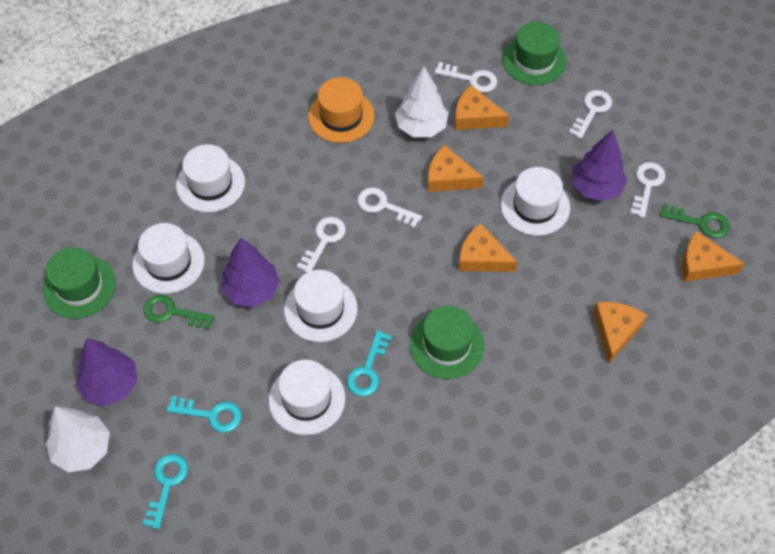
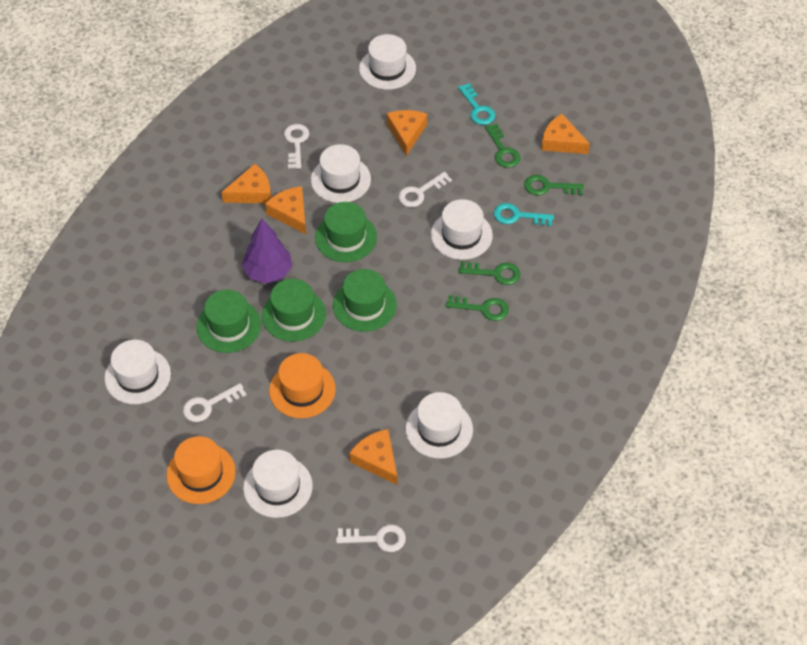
green hat: [43,247,116,319] [410,306,484,379] [502,22,567,85] = 3 -> [197,290,261,353] [262,279,326,342] [315,202,377,262] [333,269,397,332] = 4
green key: [143,295,215,330] [660,203,730,238] = 2 -> [446,295,509,321] [458,261,521,285] [485,123,520,168] [524,175,584,195] = 4
orange hat: [308,77,375,143] = 1 -> [166,436,236,504] [269,353,336,418] = 2
purple tree: [76,338,138,406] [222,238,280,307] [572,130,627,201] = 3 -> [242,218,292,284] = 1
turquoise key: [143,454,188,530] [166,396,242,433] [347,330,392,396] = 3 -> [458,83,495,125] [494,203,554,226] = 2
white hat: [132,223,205,294] [176,144,245,212] [269,360,345,435] [284,270,358,342] [501,167,570,236] = 5 -> [105,340,171,404] [243,450,313,518] [311,144,371,203] [359,34,416,90] [406,392,473,459] [431,199,493,260] = 6
white key: [297,217,346,273] [357,188,422,228] [434,62,497,93] [569,90,612,139] [630,162,666,218] = 5 -> [183,383,246,422] [284,124,309,169] [336,525,406,552] [398,172,452,207] = 4
white tree: [46,406,110,473] [395,67,448,137] = 2 -> none = 0

